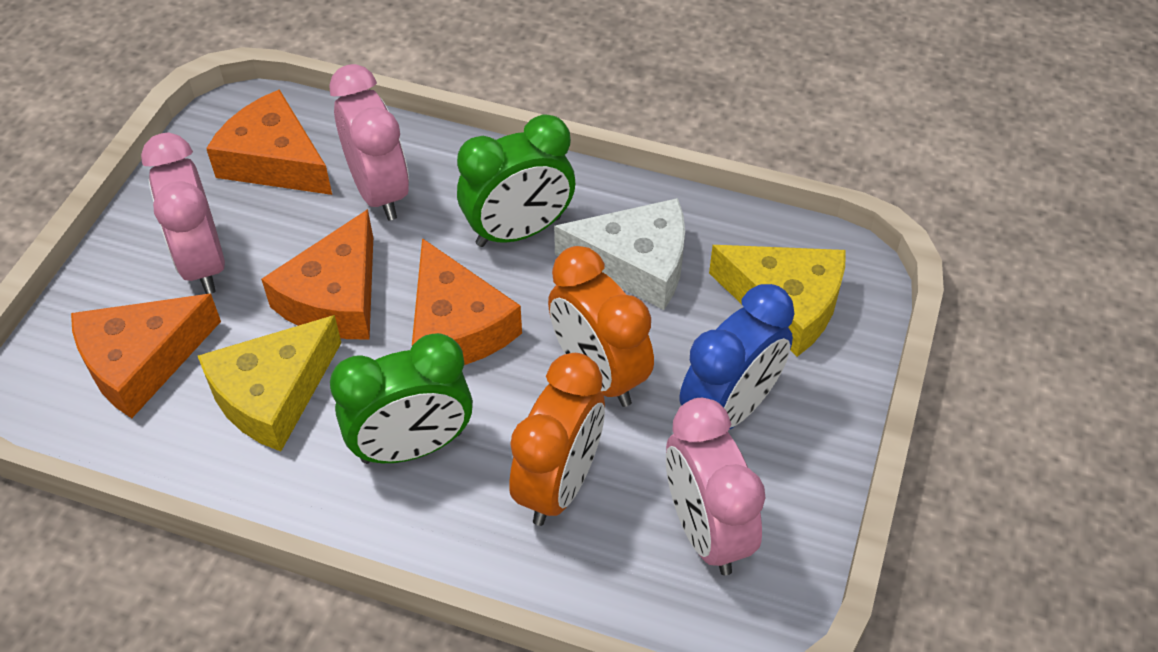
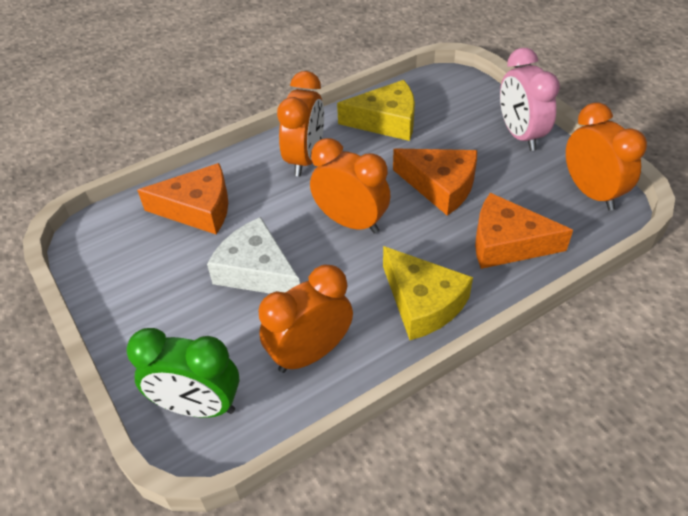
blue clock: [680,284,795,430] = 1 -> none = 0
green clock: [330,333,473,464] [457,115,575,247] = 2 -> [126,328,240,418] = 1
orange cheese: [71,294,221,418] [206,89,332,195] [261,209,373,340] [412,238,522,365] = 4 -> [137,163,228,234] [393,148,477,216] [475,193,573,269] = 3
orange clock: [509,353,605,526] [548,246,654,407] = 2 -> [259,264,353,373] [277,71,324,176] [310,138,390,234] [566,102,647,210] = 4
pink clock: [141,133,225,294] [329,64,409,220] [666,398,765,575] = 3 -> [500,48,560,151] = 1

